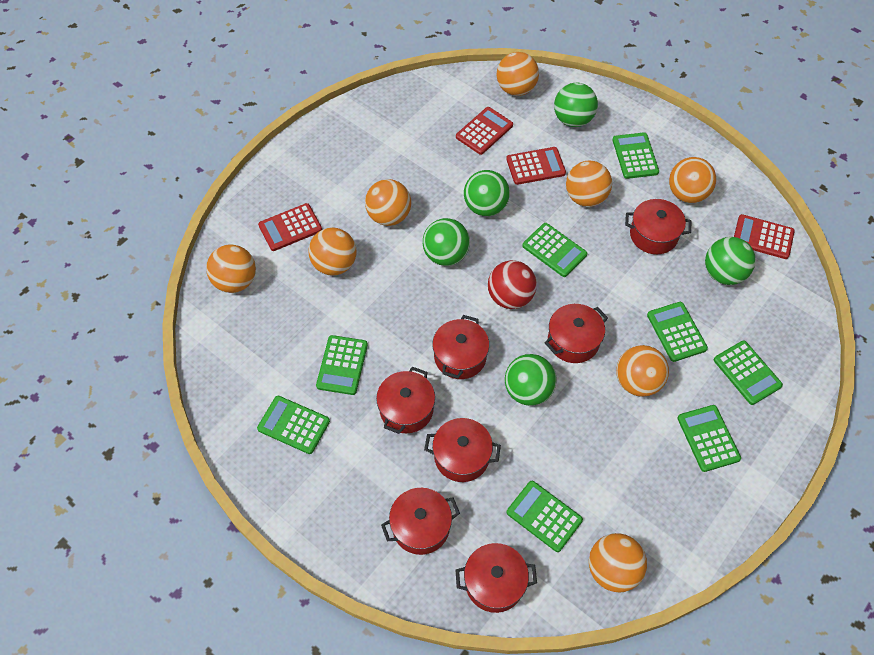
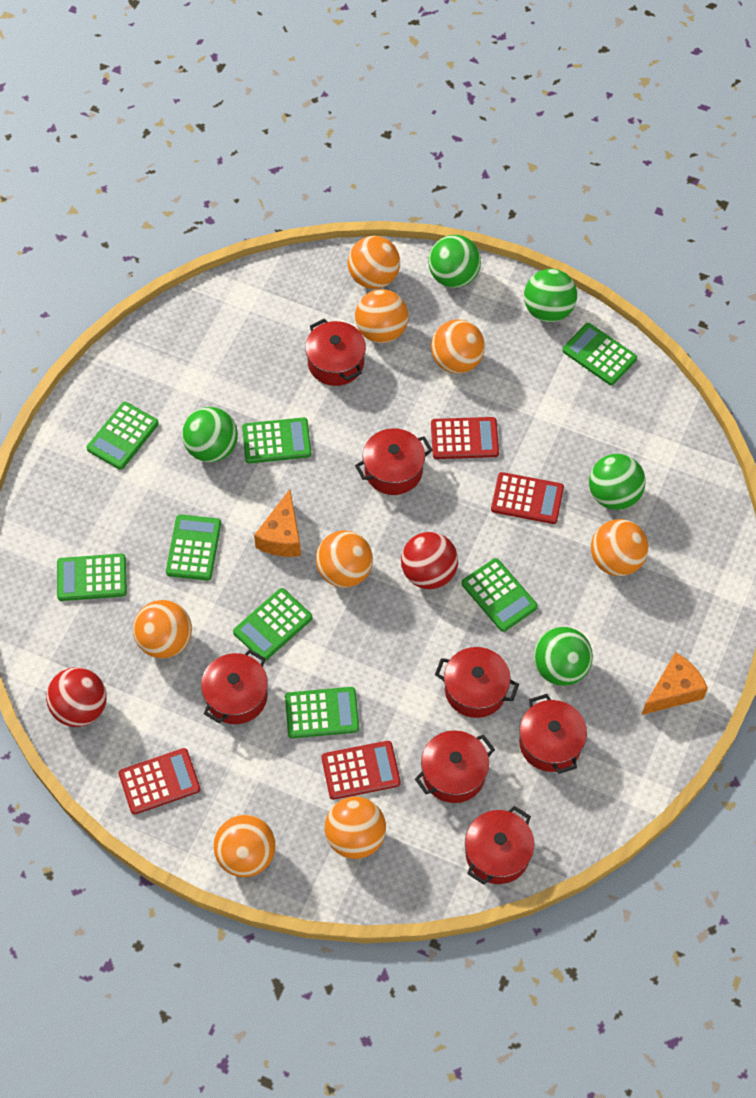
orange cheese: none = 0 -> [254,489,301,557] [642,652,708,715] = 2
red ball: [488,260,537,309] = 1 -> [46,667,107,727] [401,532,458,589] = 2

